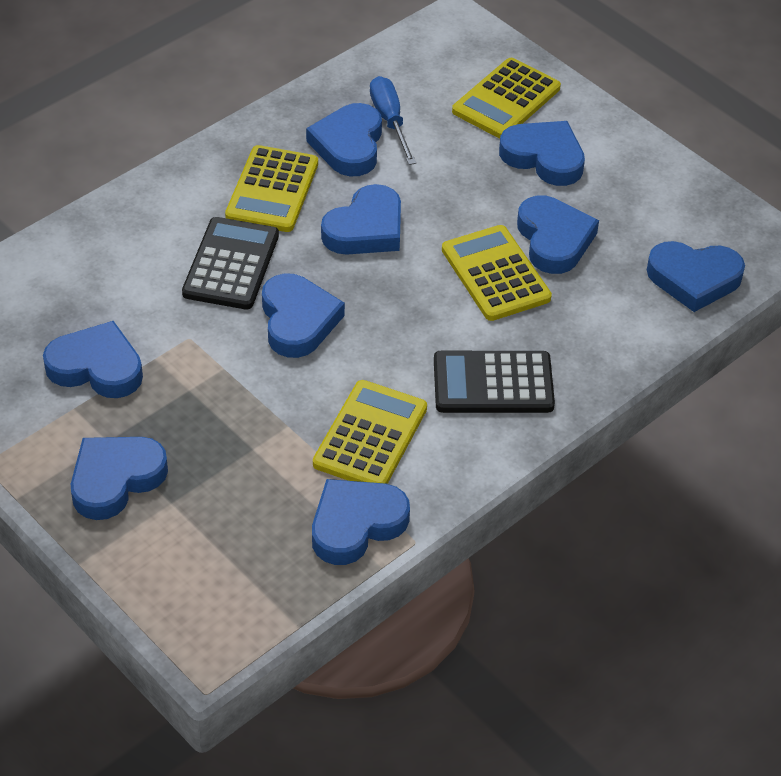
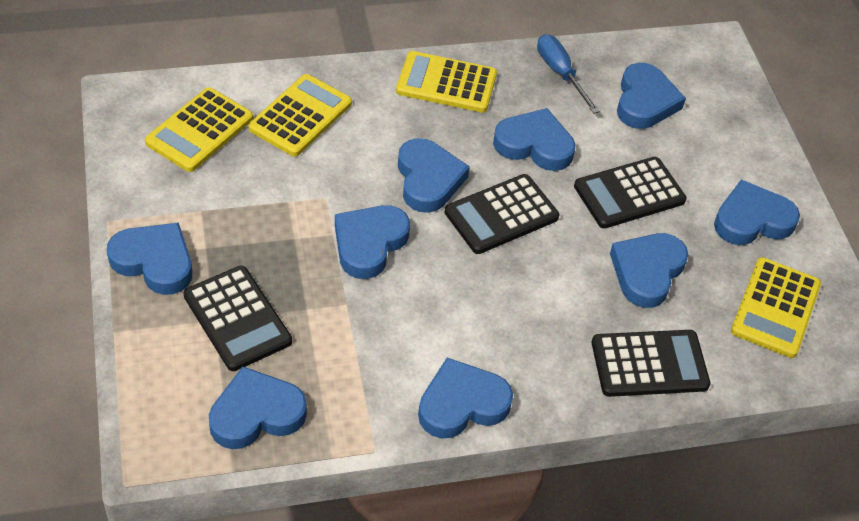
black calculator: [182,217,279,310] [434,351,555,413] = 2 -> [184,266,292,371] [445,174,559,254] [574,157,687,229] [592,330,710,397] = 4

